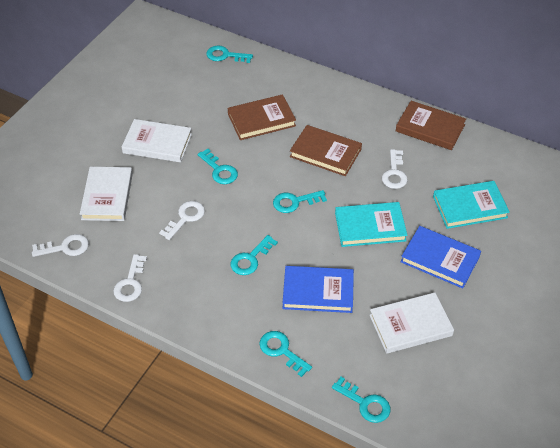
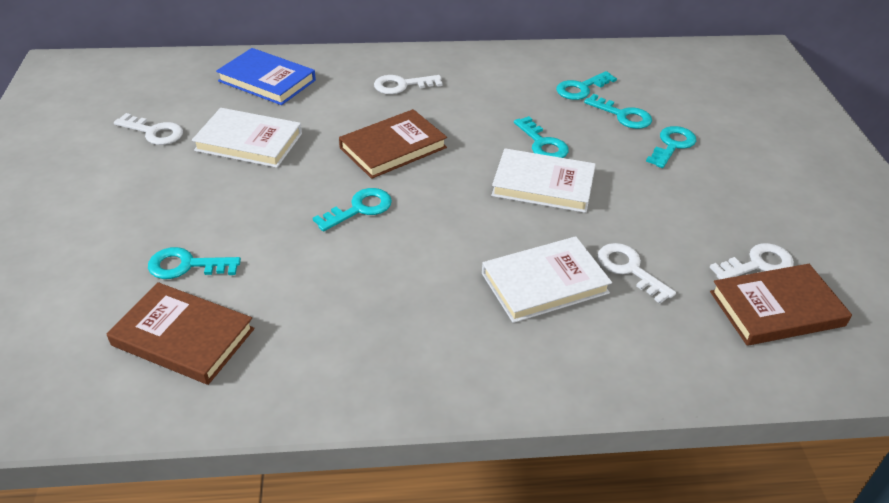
blue book: [282,266,354,313] [401,226,481,289] = 2 -> [216,48,316,105] = 1
turquoise book: [335,202,408,247] [433,181,510,229] = 2 -> none = 0

